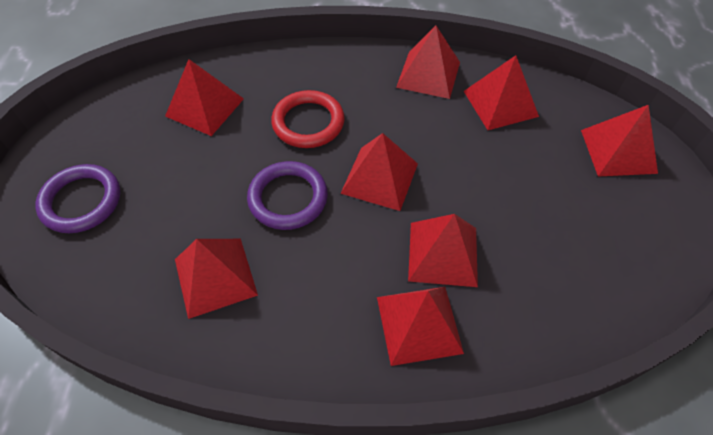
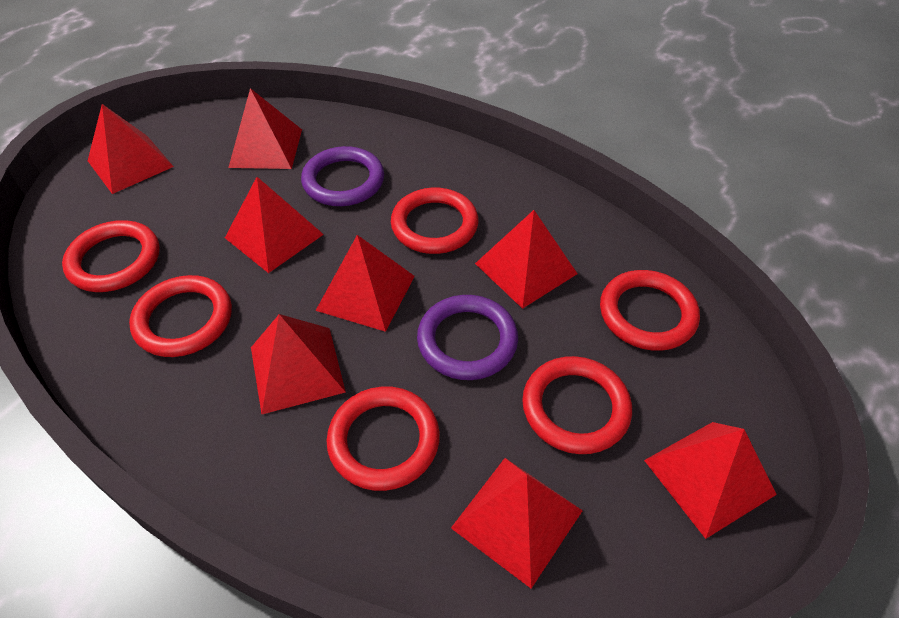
red ring: [271,90,345,148] = 1 -> [62,220,160,292] [129,275,232,357] [327,387,440,491] [391,188,478,254] [522,356,632,454] [600,270,700,351] = 6

